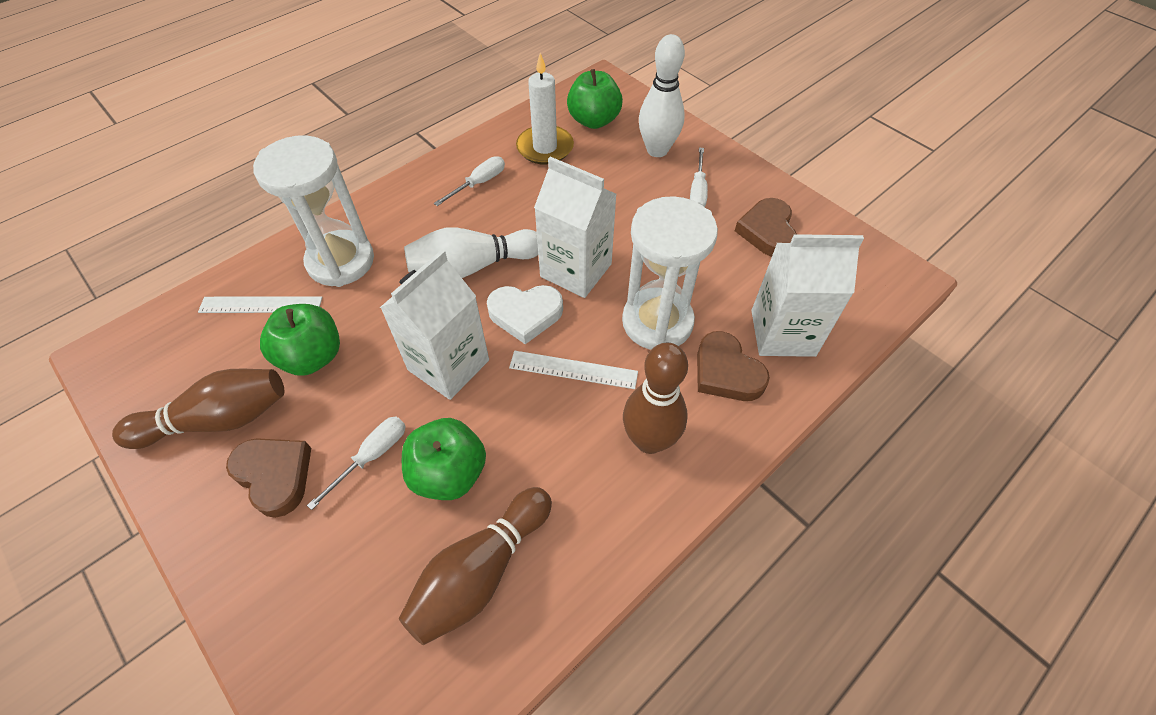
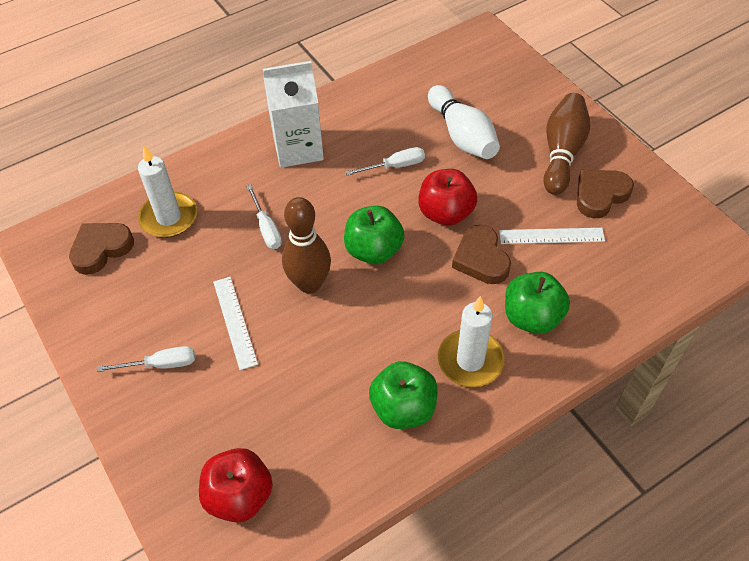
brown bowling pin: [112,369,284,449] [399,487,552,645] [623,343,688,454] = 3 -> [282,197,331,294] [543,93,590,195] = 2
red apple: none = 0 -> [199,448,273,523] [418,169,477,226] = 2
white bowling pin: [404,227,538,278] [639,34,685,157] = 2 -> [428,85,500,159] = 1
white candle: [516,53,574,165] = 1 -> [138,146,197,238] [437,296,505,387] = 2
white carton: [380,250,489,400] [534,157,617,298] [751,234,864,357] = 3 -> [263,61,324,168] = 1
white heart: [487,285,563,344] = 1 -> none = 0
white hourglass: [253,135,374,287] [622,196,718,350] = 2 -> none = 0

